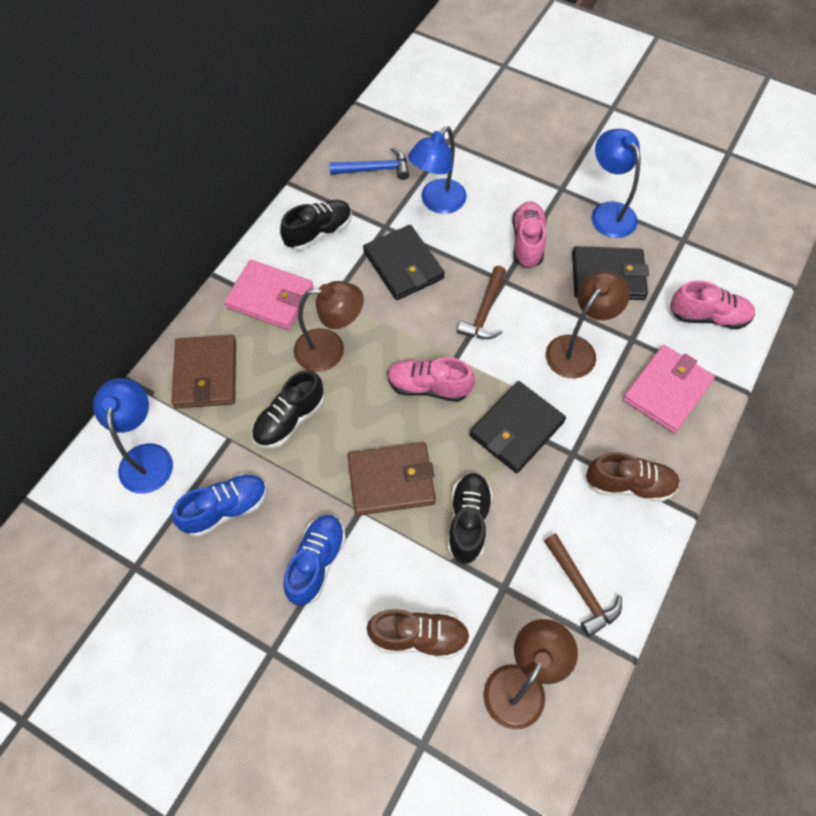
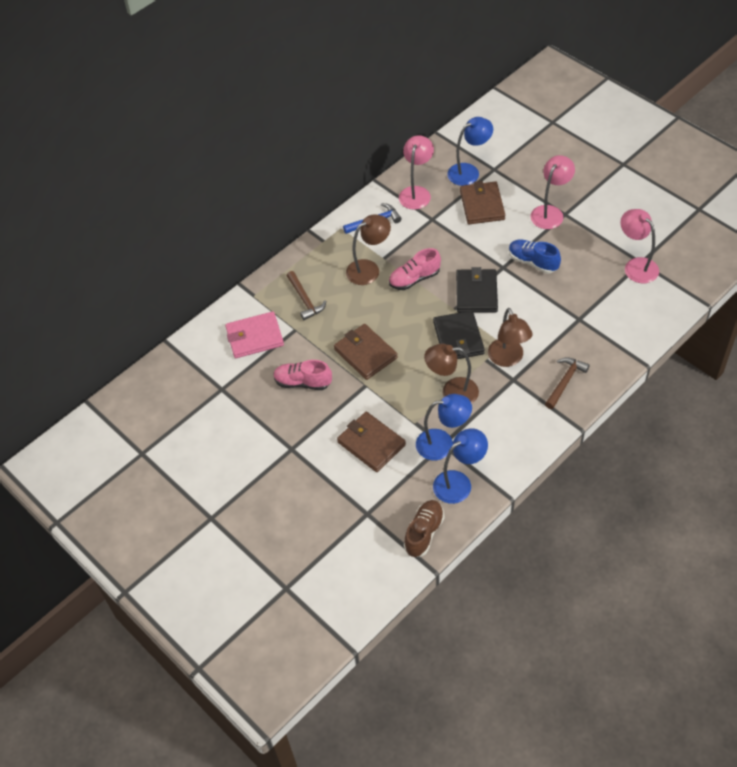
black shoe: [252,370,324,448] [280,200,352,250] [448,473,493,564] = 3 -> none = 0
black wallet: [363,225,445,300] [469,381,566,473] [572,246,649,300] = 3 -> [433,311,485,359] [456,267,498,313] = 2
blue shoe: [172,474,267,537] [283,515,346,606] = 2 -> [509,239,561,274] = 1
brown shoe: [367,609,470,659] [586,452,680,502] = 2 -> [404,500,444,557] = 1
brown wallet: [171,335,236,408] [347,442,436,515] = 2 -> [334,324,398,380] [337,411,406,472] [460,181,505,224] = 3
pink lamp: none = 0 -> [399,135,434,210] [531,155,575,229] [620,209,659,283] = 3
pink shoe: [387,357,475,402] [512,201,546,268] [670,281,755,329] = 3 -> [273,360,332,390] [389,248,441,290] = 2
pink wallet: [224,260,314,330] [623,345,715,433] = 2 -> [225,312,284,358] = 1

